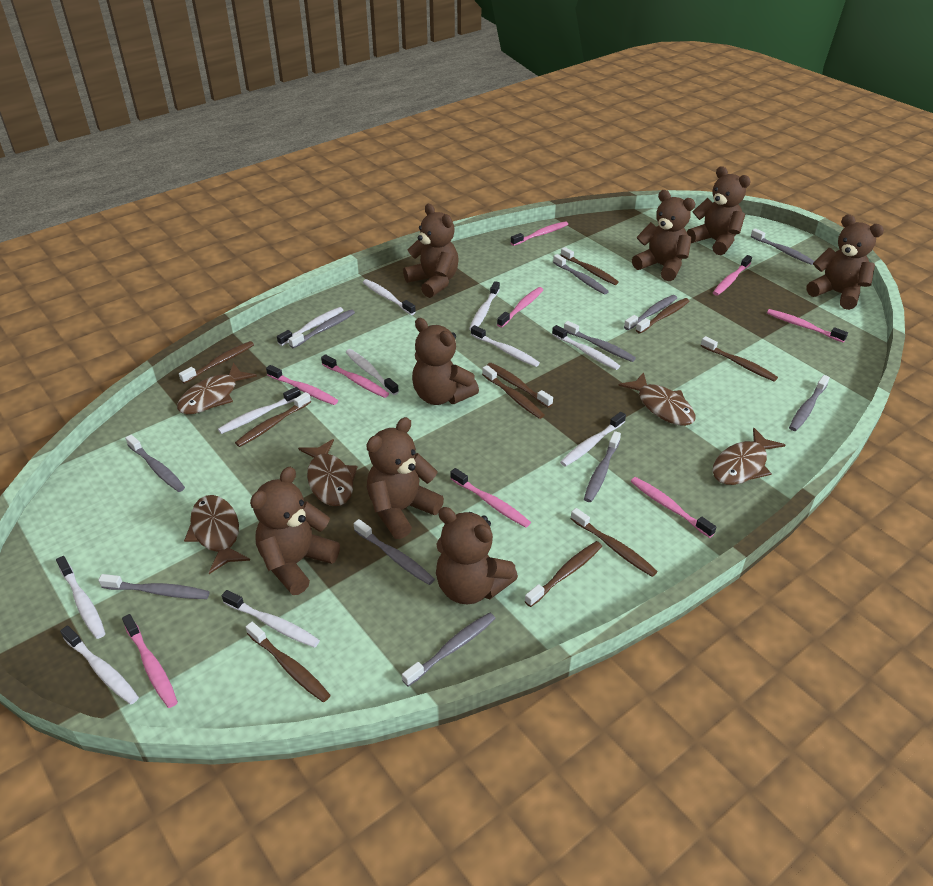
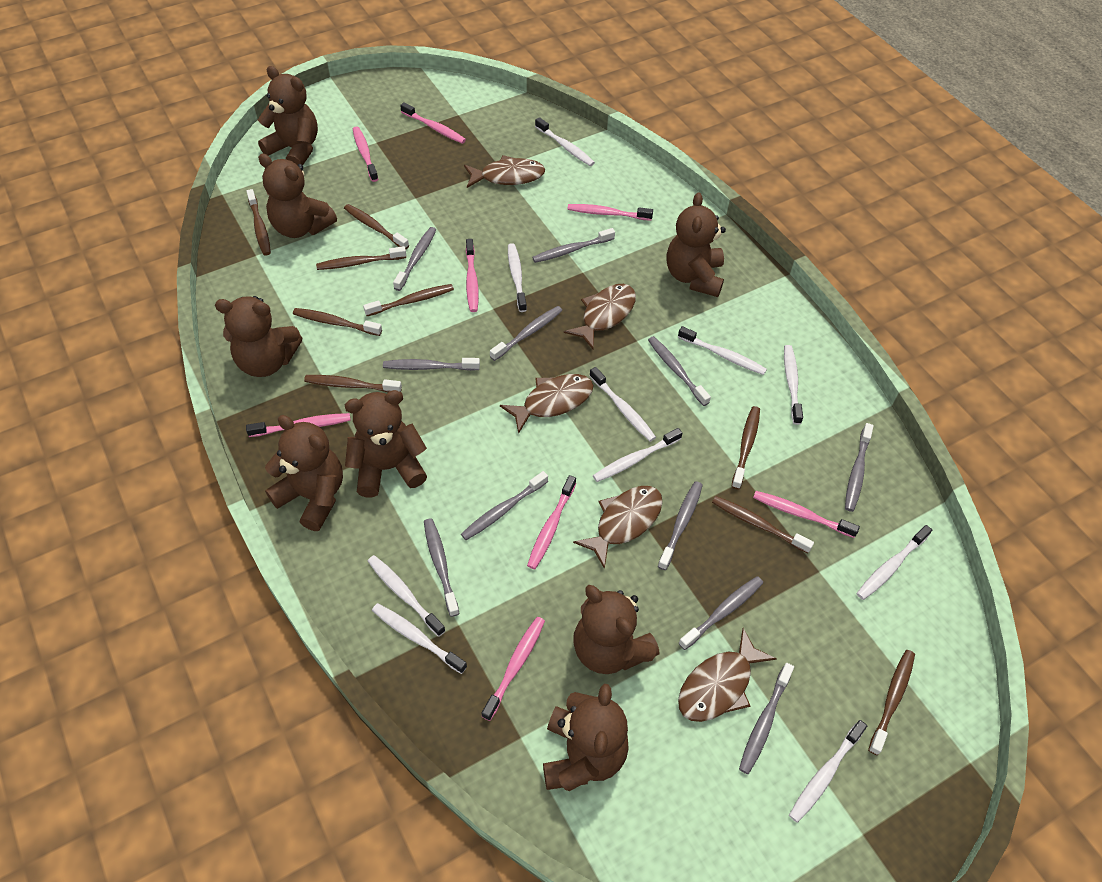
brown toothbrush: [179,341,254,384] [235,392,311,447] [246,622,331,702] [482,365,545,419] [487,363,553,408] [525,541,602,607] [561,247,619,285] [571,508,658,577] [636,298,690,334] [701,336,778,382] = 10 -> [246,189,271,255] [293,308,382,336] [304,375,402,392] [316,246,406,270] [344,204,409,249] [363,284,454,316] [712,496,814,553] [731,406,760,489] [868,650,915,755] = 9
pink toothbrush: [122,614,178,708] [266,365,338,405] [321,354,389,398] [450,468,531,528] [497,287,543,328] [511,221,568,246] [631,477,716,538] [713,255,752,296] [767,309,848,342] = 9 -> [246,413,351,437] [353,126,378,182] [400,102,466,144] [466,239,479,312] [482,617,545,721] [527,475,576,569] [567,204,653,221] [753,491,860,538] = 8
white toothbrush: [56,556,106,639] [60,626,139,704] [218,387,301,434] [222,590,320,648] [277,307,343,346] [346,349,399,395] [363,279,416,315] [469,281,500,331] [471,325,540,367] [552,325,620,370] [560,412,626,467] = 11 -> [368,555,446,637] [372,603,467,674] [508,243,527,312] [535,117,595,166] [590,367,656,442] [593,428,682,482] [678,326,767,375] [784,345,803,425] [789,720,867,823] [856,525,932,600] = 10

